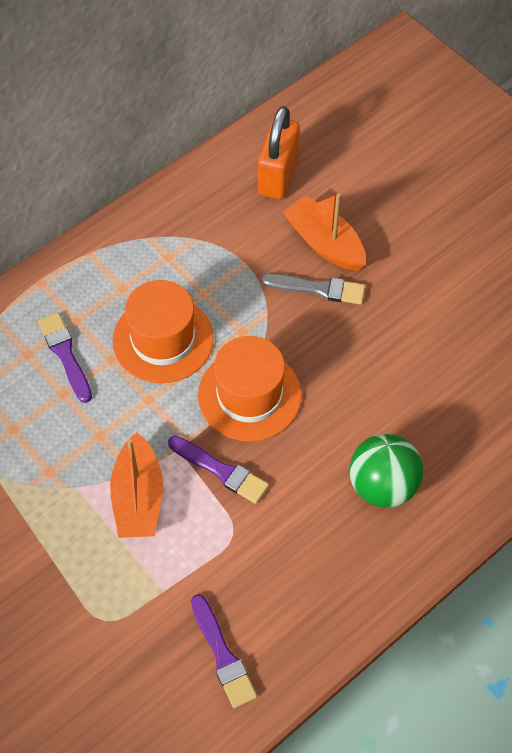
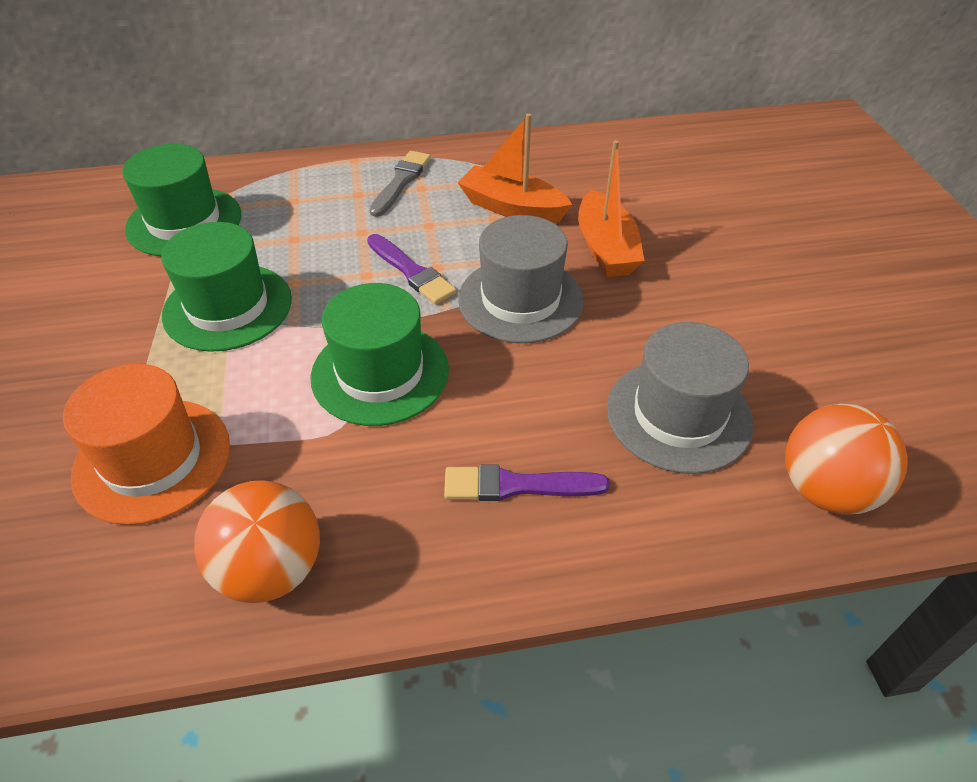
green ball: [349,434,423,508] = 1 -> none = 0
green hat: none = 0 -> [122,144,241,256] [161,222,292,352] [310,283,449,426] = 3
grey hat: none = 0 -> [458,215,584,343] [607,322,754,474] = 2
orange ball: none = 0 -> [194,480,320,603] [785,404,908,514] = 2
orange hat: [113,280,214,384] [198,336,302,442] = 2 -> [63,364,230,525] = 1
orange padlock: [258,106,300,199] = 1 -> none = 0
purple brush: [38,312,92,403] [168,436,269,504] [191,594,257,708] = 3 -> [367,234,457,304] [444,465,610,501] = 2

